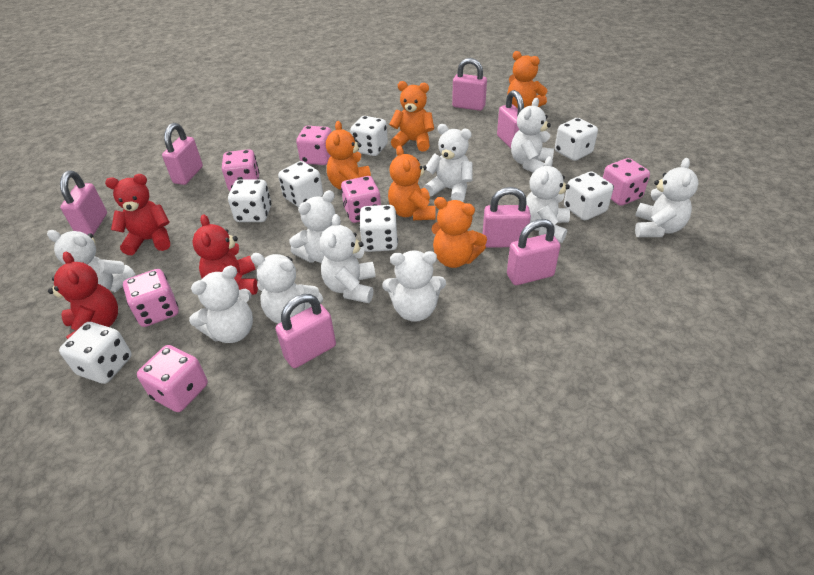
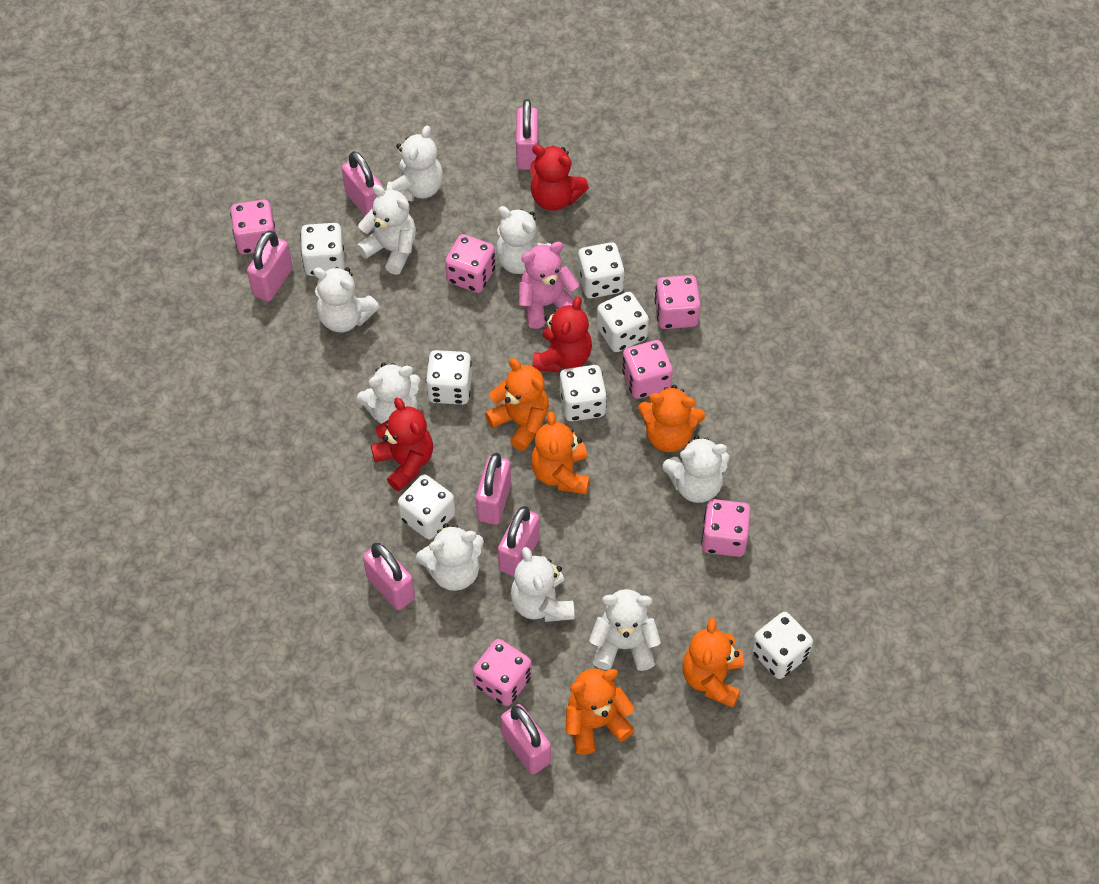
pink teddy bear: none = 0 -> [519,242,579,329] = 1
white teddy bear: [47,230,136,292] [189,266,253,343] [251,253,323,324] [289,190,341,263] [320,214,376,303] [382,250,446,322] [424,124,473,202] [511,98,554,173] [526,156,570,243] [635,158,699,237] = 10 -> [313,267,379,332] [357,185,416,275] [357,363,421,424] [387,126,443,202] [416,523,484,591] [496,206,551,274] [511,547,574,622] [589,589,661,671] [662,435,730,503] = 9

